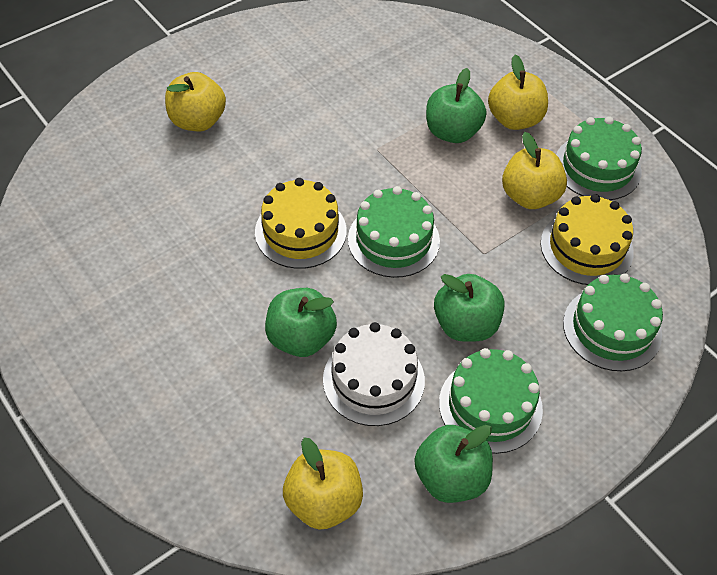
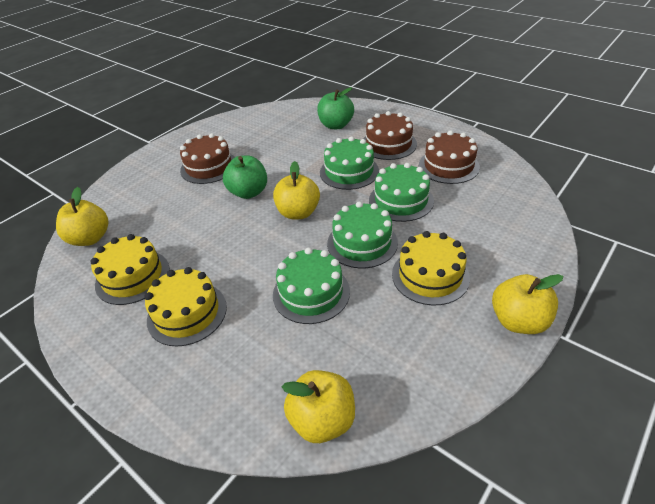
brown cake: none = 0 -> [180,133,235,184] [363,111,417,160] [419,130,480,184] = 3
green apple: [265,288,337,357] [414,425,493,503] [426,68,487,143] [434,274,505,342] = 4 -> [223,156,267,199] [317,87,354,129] = 2
white cake: [323,322,425,426] = 1 -> none = 0
yellow cake: [255,178,347,269] [541,194,634,285] = 2 -> [90,234,170,305] [144,267,227,346] [392,231,470,305] = 3

